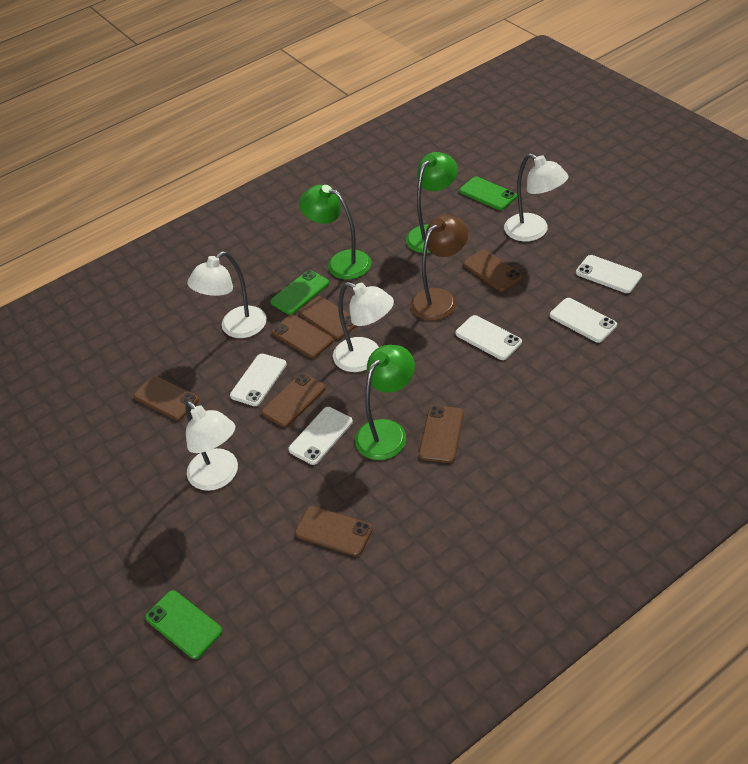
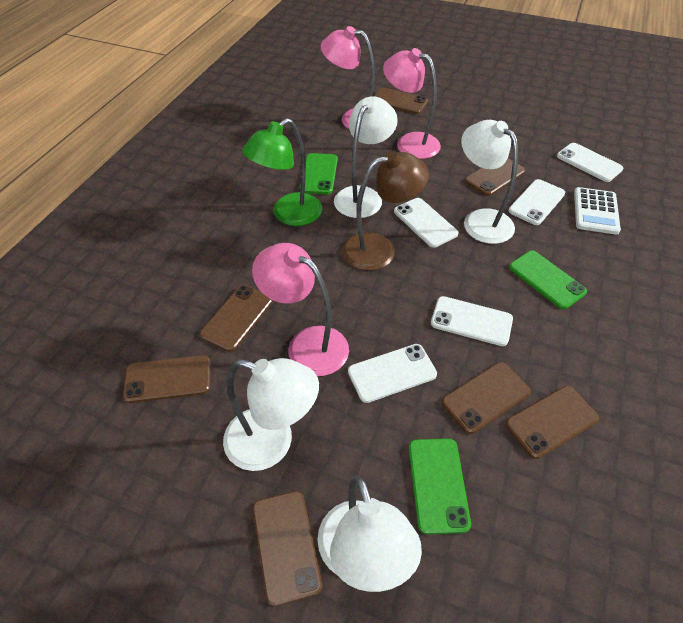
green lamp: [299,185,371,279] [355,345,415,460] [406,152,458,253] = 3 -> [242,118,322,226] = 1
pink lamp: none = 0 -> [252,243,349,376] [321,26,375,129] [383,48,441,159] = 3
white calculator: none = 0 -> [574,187,621,235] = 1

